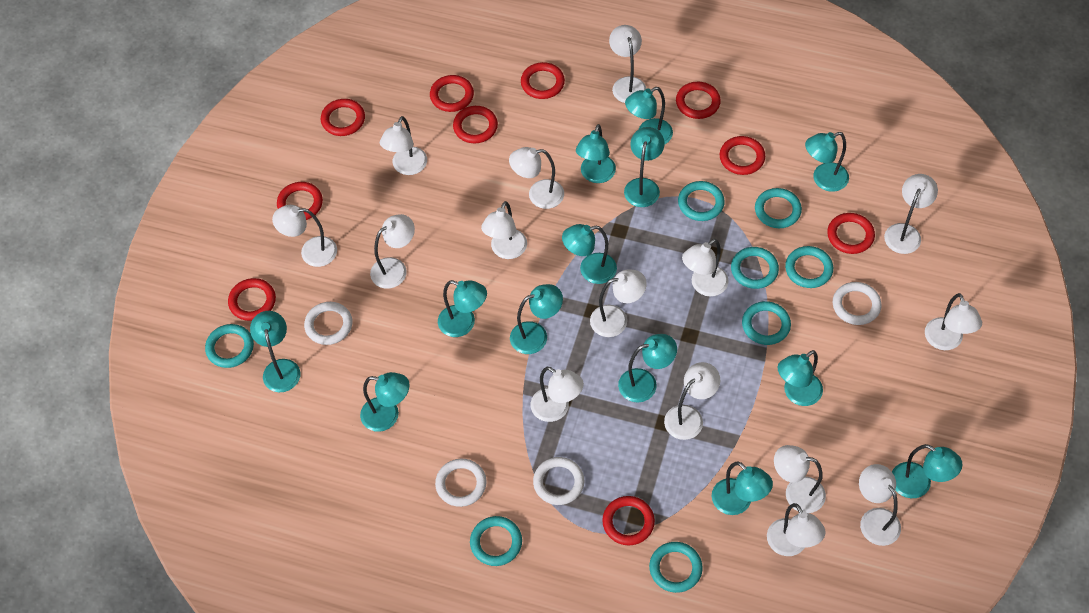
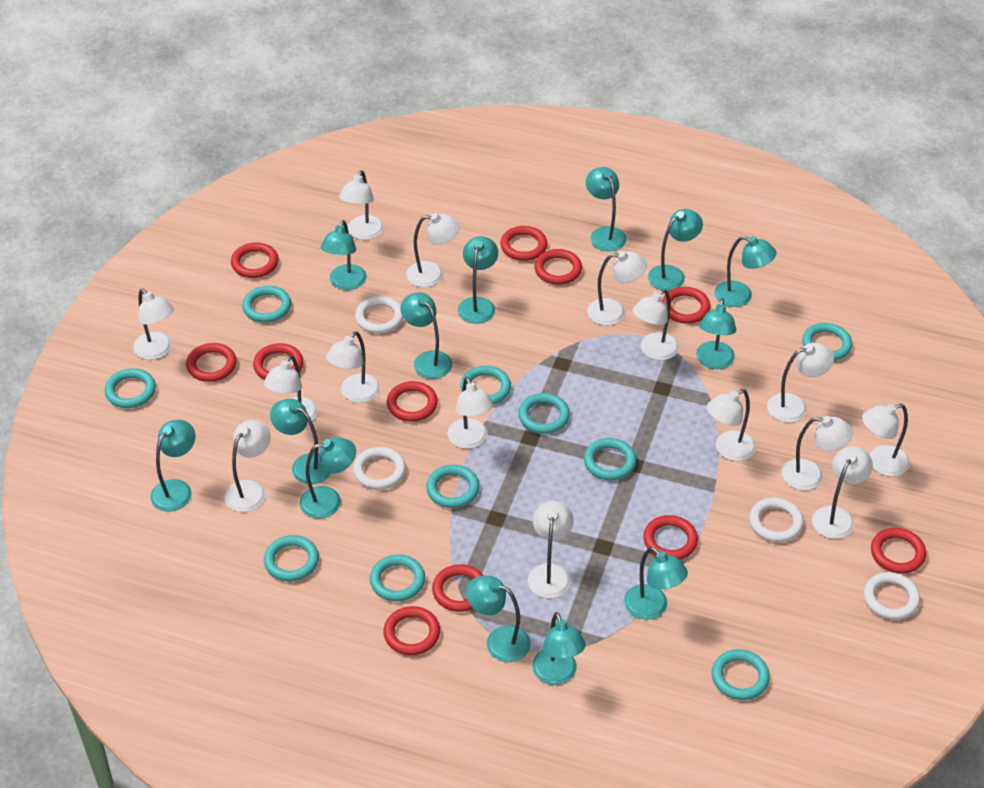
red ring: [228,278,276,321] [277,182,323,220] [321,99,365,136] [430,75,474,112] [453,106,498,143] [521,62,565,99] [602,496,655,545] [676,82,721,119] [719,136,765,175] [827,213,875,254] = 10 -> [186,343,237,382] [231,243,279,278] [253,343,303,380] [383,606,440,655] [387,381,438,422] [432,564,484,612] [500,226,547,261] [534,249,582,285] [643,515,698,560] [662,287,710,324] [871,528,926,574] = 11
turquoise ring: [205,324,254,368] [470,516,522,566] [649,542,703,593] [678,181,725,221] [731,247,779,289] [742,301,791,345] [755,188,802,228] [785,246,833,288] = 8 -> [105,368,156,408] [242,286,291,323] [264,535,319,581] [370,555,425,602] [426,465,480,508] [460,366,511,404] [518,393,570,434] [584,438,636,480] [712,649,770,700] [802,323,852,361] = 10

